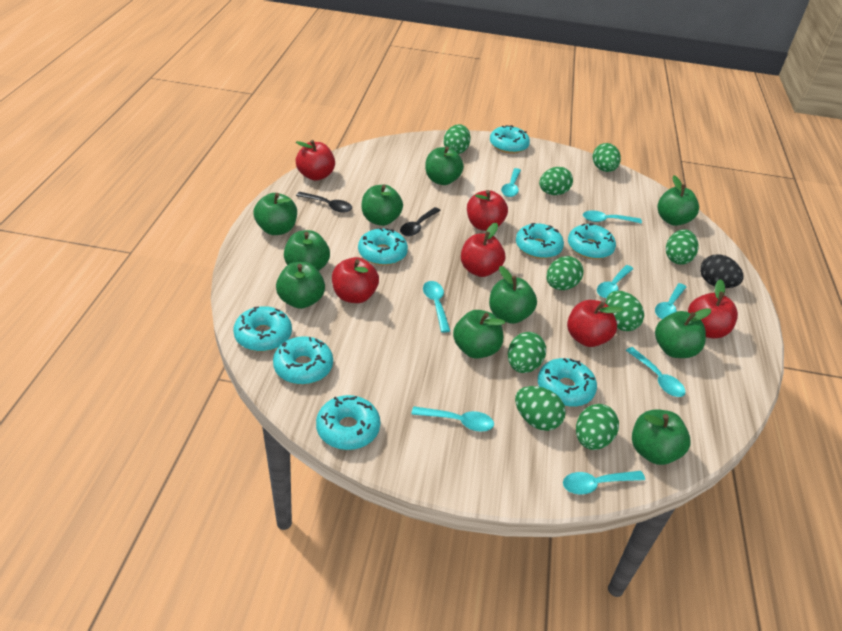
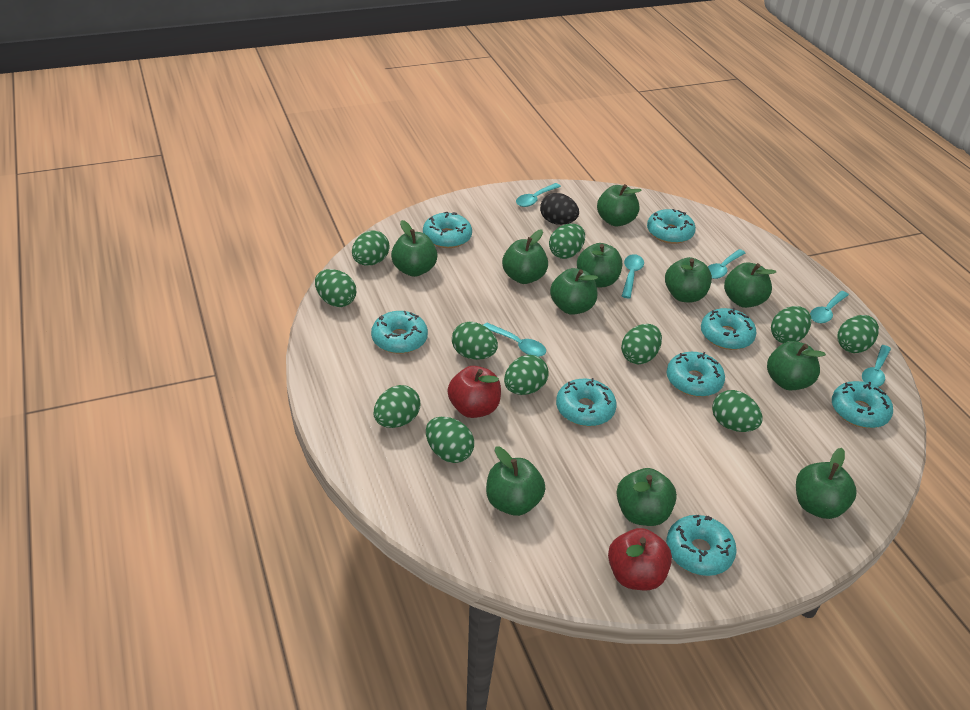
black spoon: [296,192,352,213] [400,207,441,236] = 2 -> none = 0
green apple: [253,193,297,235] [276,262,325,309] [284,230,330,271] [362,185,403,226] [425,146,464,185] [453,310,505,359] [489,266,537,324] [632,409,690,465] [655,308,711,358] [657,175,699,226] = 10 -> [391,220,438,277] [486,447,545,516] [502,229,548,284] [550,268,598,315] [577,243,622,287] [597,184,642,226] [616,468,677,526] [665,257,712,302] [724,262,776,308] [767,341,826,390] [796,448,857,519] = 11
green egg: [444,124,471,154] [508,332,546,373] [515,386,566,431] [539,167,573,195] [546,256,583,290] [576,404,619,450] [593,143,621,172] [605,291,644,331] [666,229,698,265] = 9 -> [315,269,356,307] [352,230,390,266] [373,385,421,428] [426,417,474,463] [452,322,498,360] [504,355,549,395] [549,224,585,259] [621,324,662,364] [712,390,762,432] [771,306,811,343] [837,315,879,353] = 11
red apple: [296,140,335,181] [332,257,379,303] [461,223,505,277] [467,190,508,231] [567,300,623,347] [688,279,738,338] = 6 -> [448,366,501,418] [608,528,672,590] = 2
turquoise spoon: [411,406,494,432] [423,281,450,333] [501,168,521,197] [563,471,645,495] [583,210,642,223] [597,265,633,298] [626,347,685,397] [655,283,686,319] = 8 -> [484,323,546,357] [516,183,561,207] [622,254,644,299] [708,249,745,279] [810,291,849,323] [862,345,891,387] = 6

